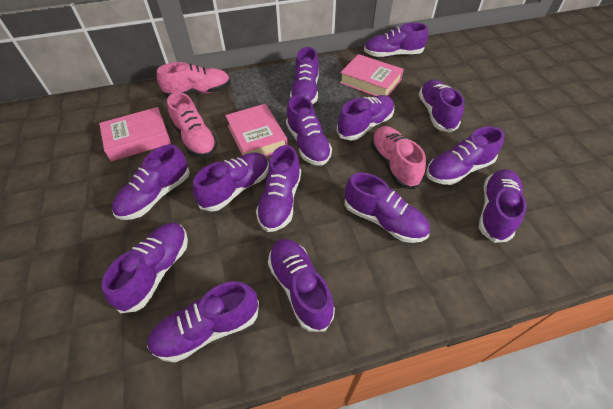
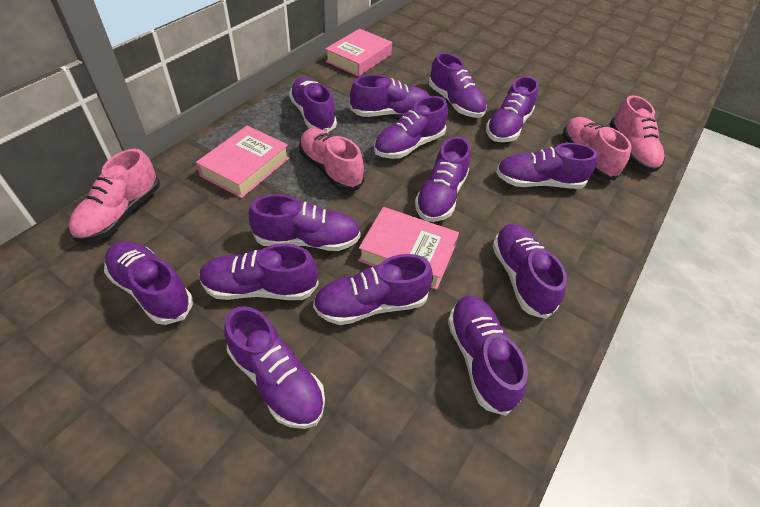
pink shoe: [157,62,231,97] [167,92,218,158] [371,126,426,189] = 3 -> [69,148,160,243] [299,128,364,191] [562,117,631,180] [609,95,665,173] = 4

